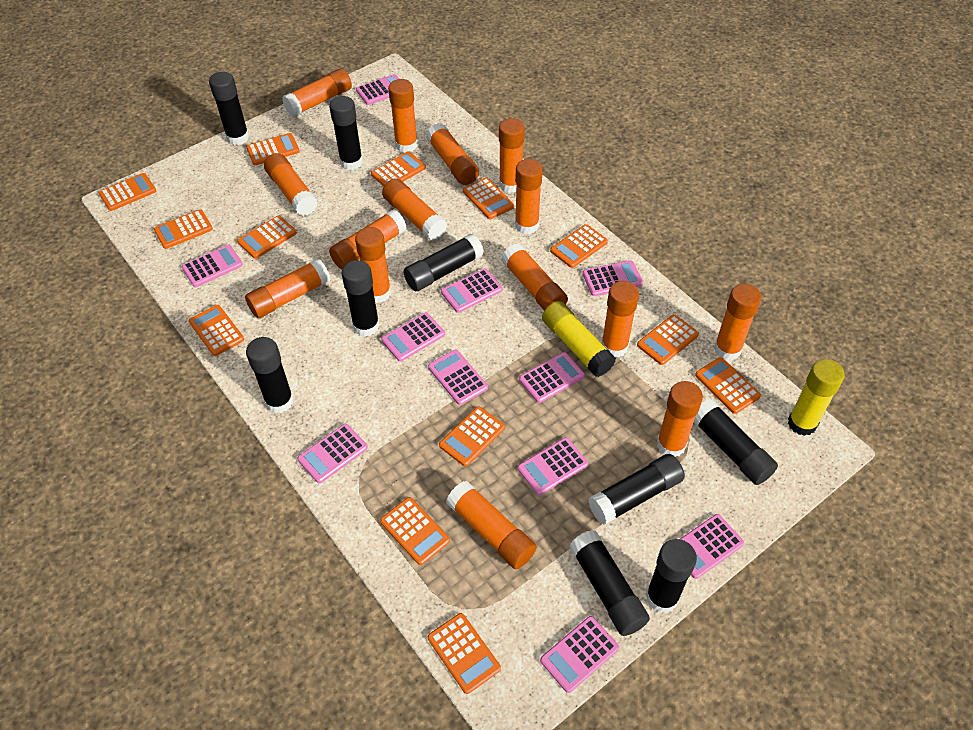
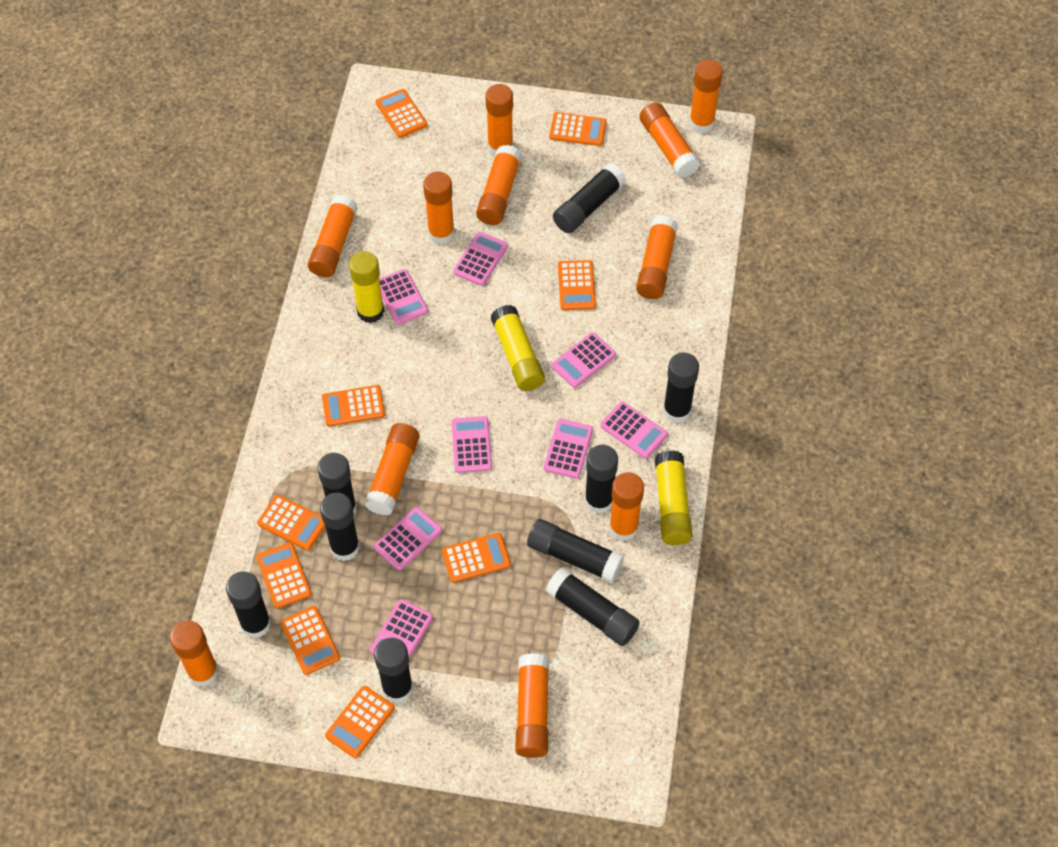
orange calculator: [99,173,156,211] [154,209,213,249] [189,305,244,356] [237,216,297,259] [246,133,300,165] [371,151,426,186] [380,497,450,565] [428,613,501,694] [439,406,505,467] [463,177,514,219] [550,224,608,268] [637,314,699,365] [695,357,761,414] = 13 -> [256,542,312,609] [257,495,325,551] [280,606,340,675] [322,385,385,426] [325,686,395,758] [376,89,427,138] [442,533,511,583] [549,112,607,146] [558,260,596,310] = 9
orange glue stick: [245,259,331,318] [264,153,318,216] [282,69,352,117] [329,210,407,269] [355,227,391,303] [382,179,447,240] [388,79,418,153] [426,123,479,185] [446,481,537,569] [499,118,525,193] [501,243,568,310] [515,159,543,234] [601,281,639,357] [657,381,703,457] [714,284,761,360] = 15 -> [170,621,219,687] [308,195,358,277] [364,423,420,515] [423,171,455,244] [476,145,522,225] [486,84,513,156] [515,653,549,758] [609,472,644,541] [636,216,678,299] [639,102,700,178] [689,59,723,133] = 11
pink calculator: [182,245,243,287] [297,424,368,483] [356,74,399,105] [381,312,445,362] [428,349,488,405] [441,269,502,313] [518,437,588,495] [519,352,585,403] [540,616,619,693] [582,260,643,296] [680,514,744,579] = 11 -> [370,599,433,659] [374,507,442,570] [379,269,428,325] [451,416,492,473] [453,232,508,286] [544,419,593,479] [551,332,616,388] [600,401,668,459] = 8
yellow glue stick: [542,301,616,377] [788,359,845,436] = 2 -> [349,251,384,323] [491,305,545,391] [655,450,693,545] = 3

